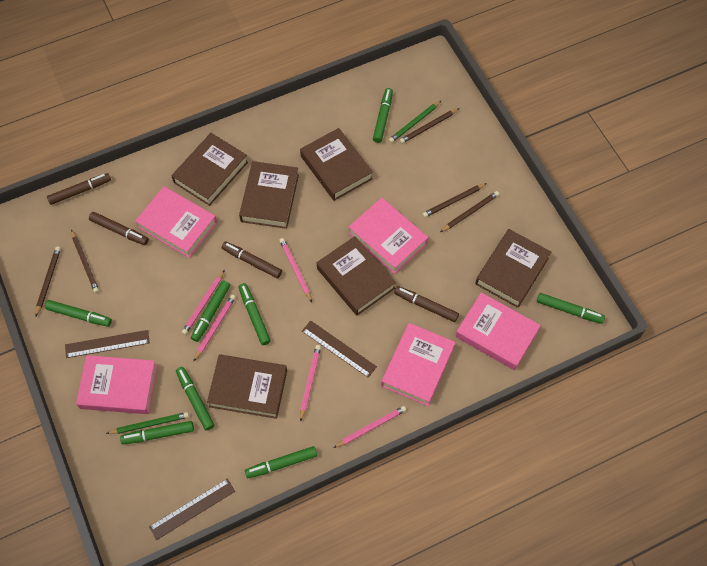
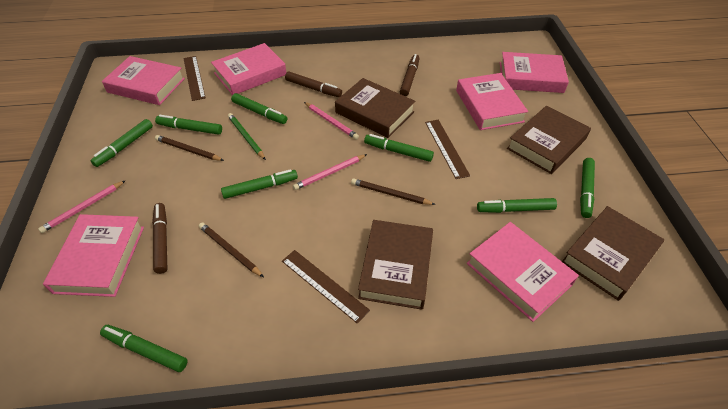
brown book: [171,133,248,206] [207,354,287,419] [239,161,299,229] [300,128,373,201] [317,236,396,316] [475,229,551,308] = 6 -> [335,78,416,138] [358,220,433,310] [507,106,591,174] [562,206,664,301] = 4
brown marker: [47,173,111,205] [89,212,149,245] [222,242,282,278] [394,286,459,322] = 4 -> [152,203,167,274] [285,71,342,97] [400,54,419,96] = 3
brown pencil: [36,246,61,316] [71,230,99,293] [400,108,459,144] [423,183,487,218] [440,191,499,232] = 5 -> [155,135,224,161] [199,222,264,277] [351,178,436,205] = 3
green pencil: [106,412,189,434] [389,100,442,143] = 2 -> [228,113,266,160] = 1
pink book: [76,355,157,414] [135,186,217,258] [349,198,428,274] [381,323,455,406] [455,292,541,370] = 5 -> [43,214,144,297] [102,56,185,105] [211,43,286,95] [456,73,528,130] [467,222,579,322] [500,52,569,93] = 6
pink pencil: [182,270,225,335] [193,295,236,362] [279,238,312,302] [300,345,321,422] [333,406,406,448] = 5 -> [38,180,126,233] [293,154,367,190] [304,102,359,140] = 3

